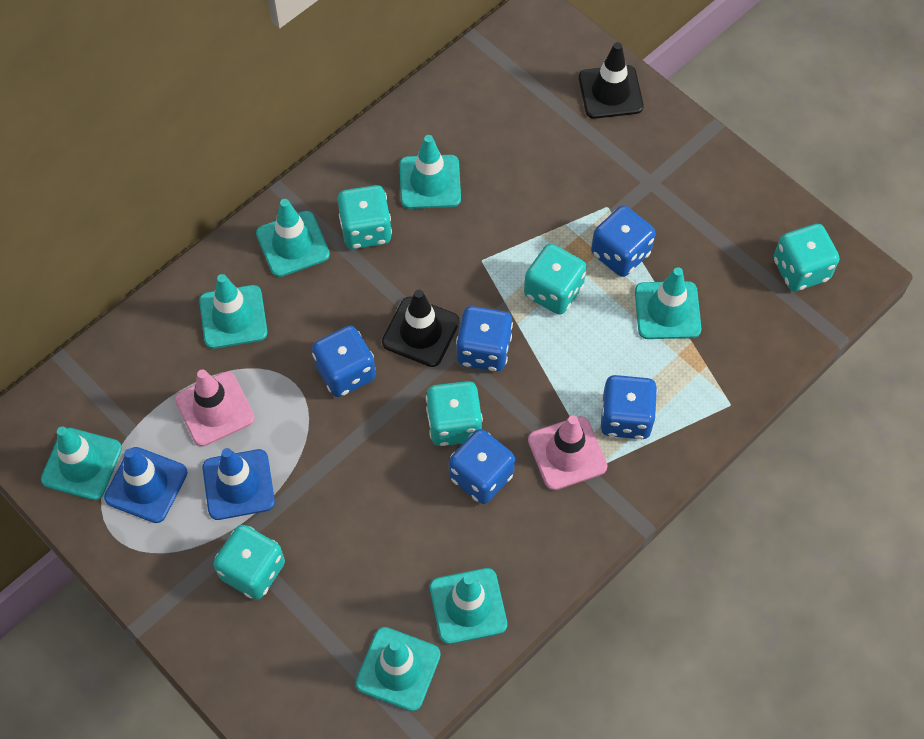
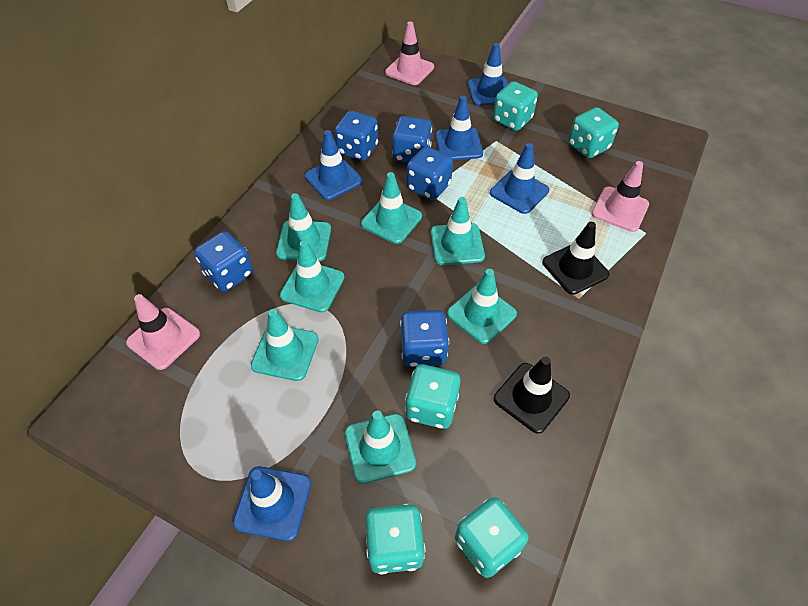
blue traffic cone: [104,447,188,523] [202,448,275,520] = 2 -> [233,466,311,541] [305,130,363,200] [435,96,483,160] [468,43,508,106] [490,143,549,214] = 5
pink traffic cone: [175,369,255,447] [528,415,608,490] = 2 -> [126,294,200,370] [385,21,434,85] [592,161,649,232] = 3

